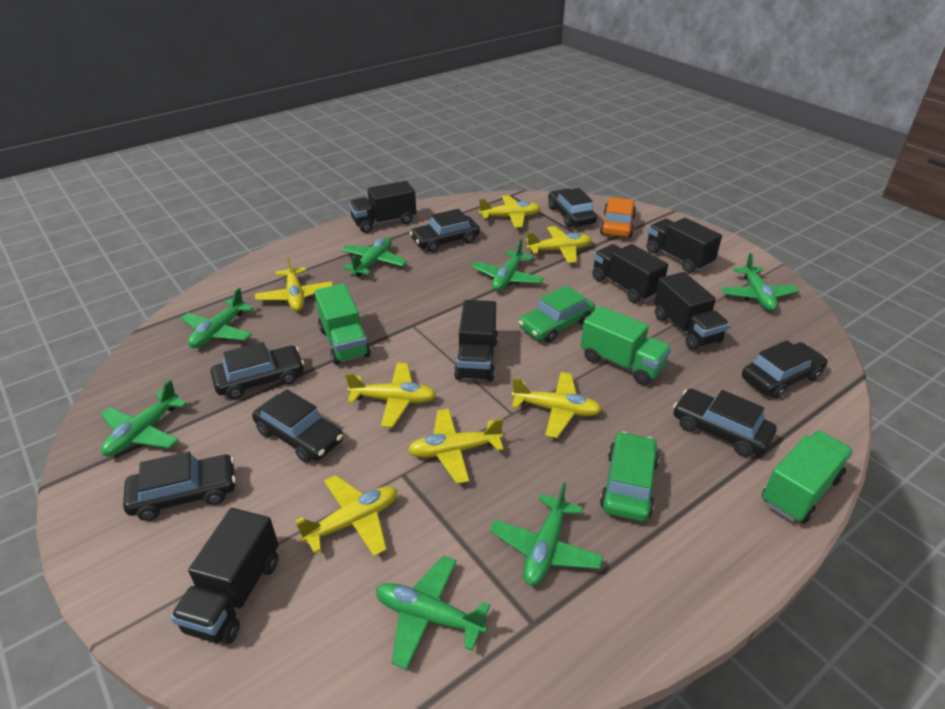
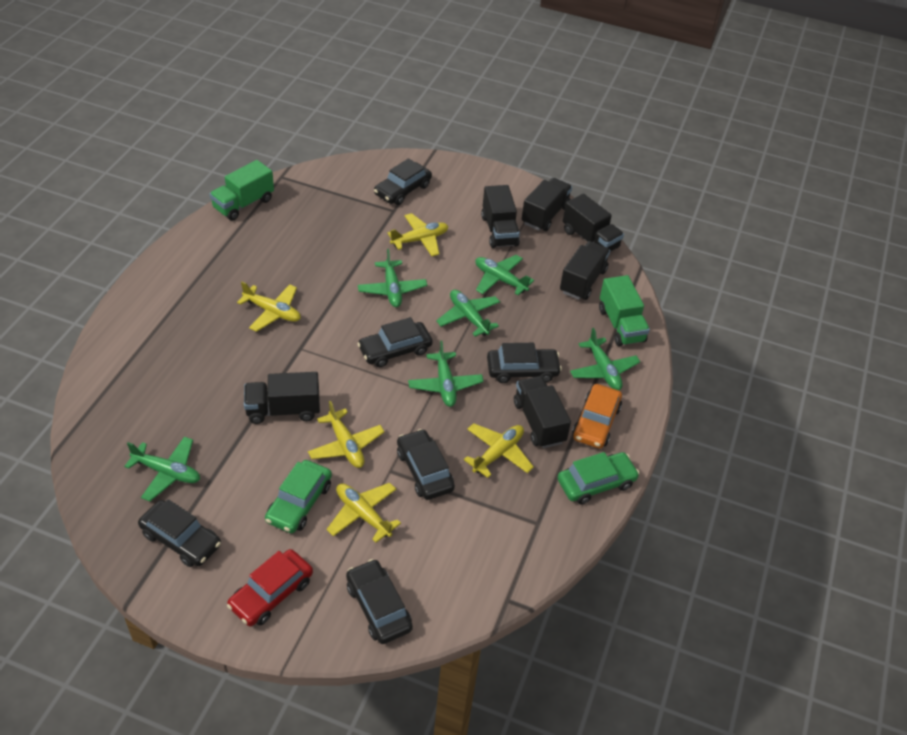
black car: [123,451,236,521] [211,342,304,399] [252,389,343,463] [410,209,480,252] [548,188,597,227] [673,389,777,457] [742,340,828,399] = 7 -> [138,499,221,567] [346,559,413,644] [357,317,433,367] [374,158,432,205] [397,429,455,500] [487,343,562,383] = 6
green plane: [101,380,187,456] [181,288,254,348] [341,237,407,277] [376,556,490,669] [472,239,544,291] [490,482,604,586] [721,253,799,311] = 7 -> [124,437,200,501] [358,249,427,307] [408,341,484,407] [436,290,500,337] [475,255,534,295] [570,328,640,390] = 6
green truck: [314,284,371,365] [581,306,672,385] [762,431,853,524] = 3 -> [209,160,274,221] [599,275,650,346] = 2
red car: none = 0 -> [227,549,313,626] = 1
yellow plane: [255,255,333,311] [296,475,397,556] [345,363,436,427] [408,409,504,484] [479,195,540,228] [511,372,602,438] [526,226,591,263] = 7 -> [237,282,301,332] [308,401,385,468] [327,483,401,543] [388,213,448,256] [464,423,534,478] = 5

